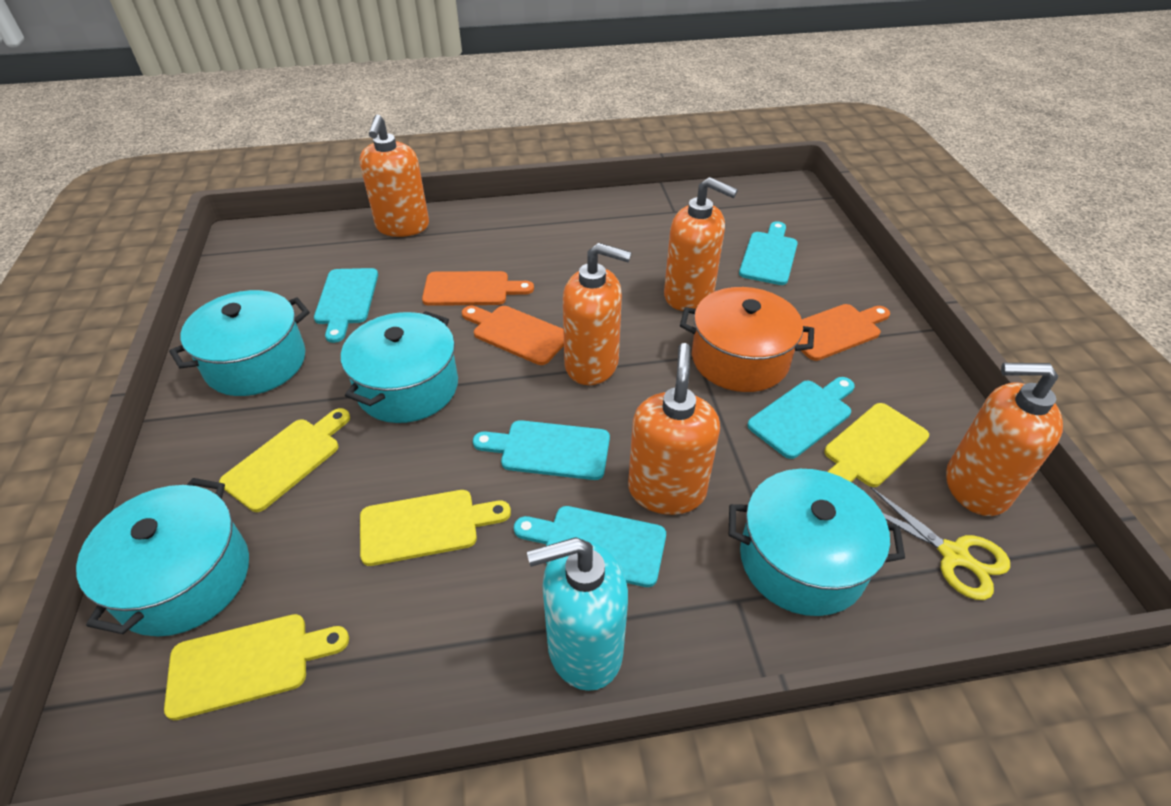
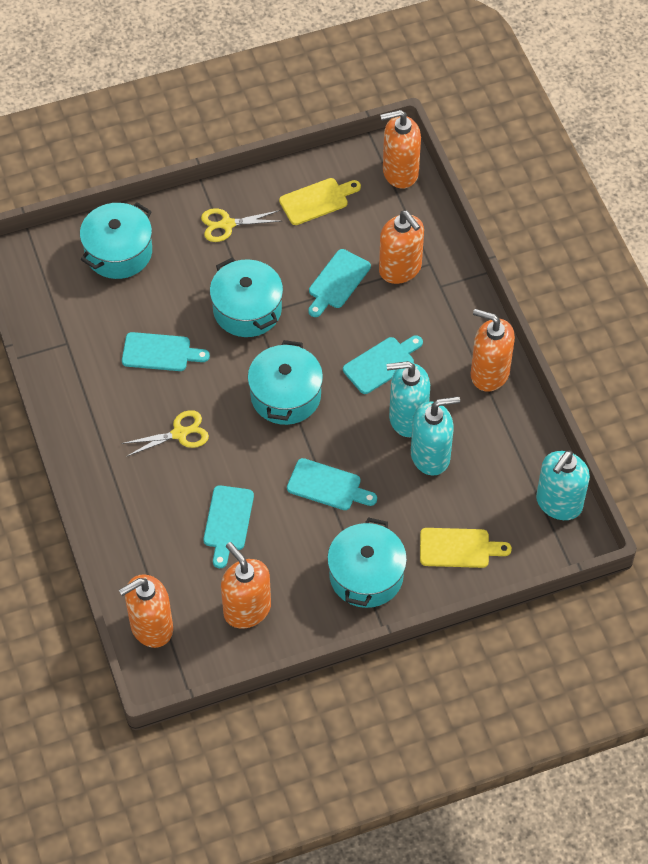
orange cutting board: [422,271,534,306] [462,306,564,365] [797,304,890,361] = 3 -> none = 0
orange pot: [680,287,814,392] = 1 -> none = 0
turquoise soap dispenser: [527,537,628,691] = 1 -> [387,361,430,437] [411,396,460,476] [536,451,590,520] = 3
yellow cutting board: [164,614,349,720] [219,408,350,512] [360,490,511,566] [824,403,929,487] = 4 -> [279,178,361,225] [420,528,512,568] = 2
yellow scissors: [870,487,1010,600] = 1 -> [122,410,209,457] [201,208,282,242] = 2

